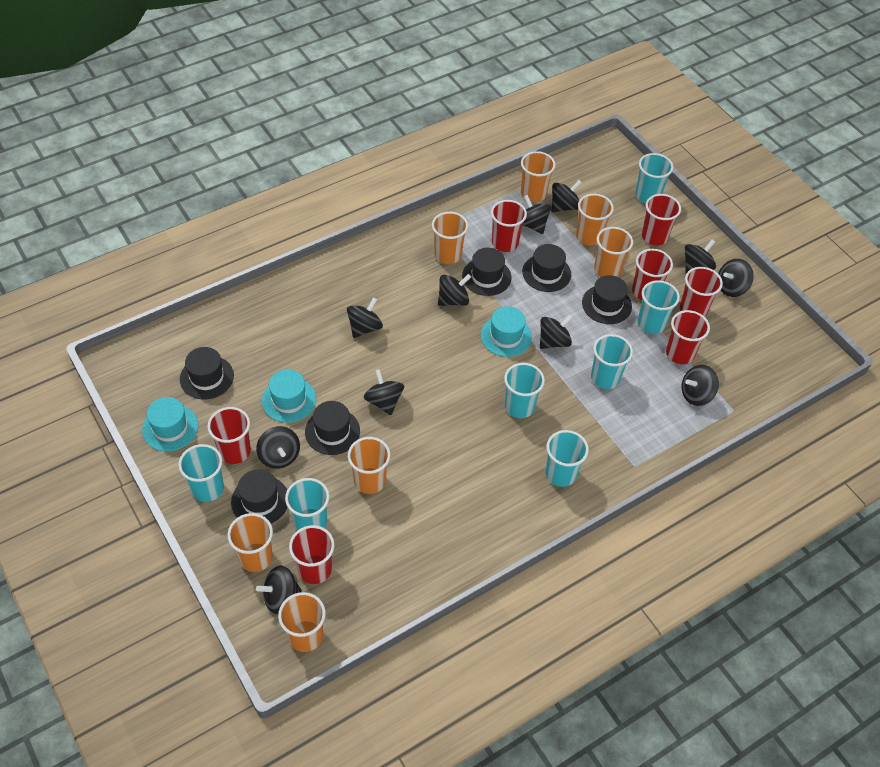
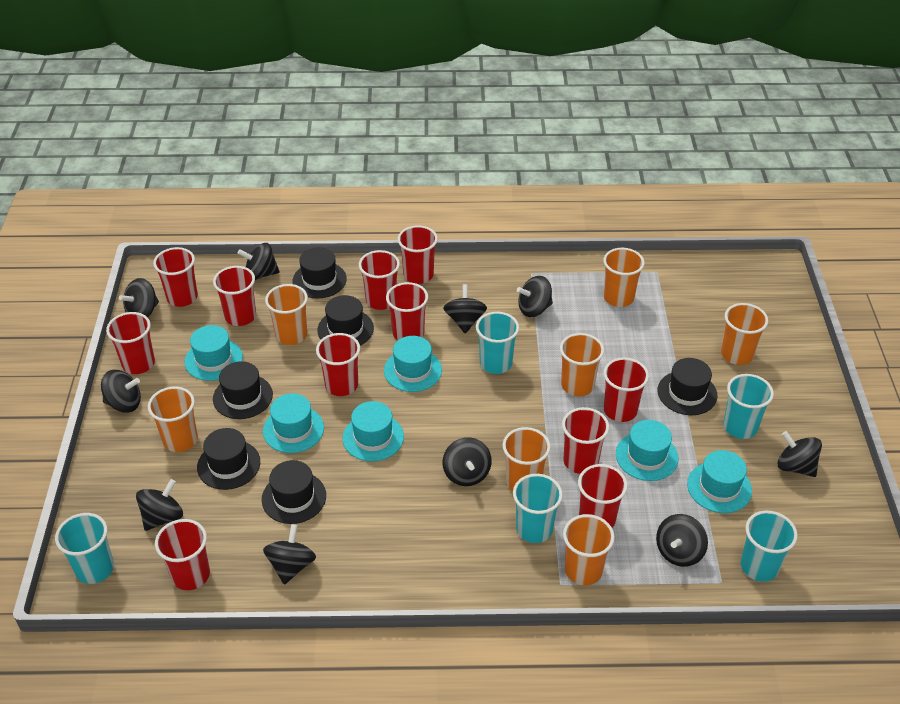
black spinning top: [256,426,300,469] [256,565,302,614] [347,297,383,338] [364,369,404,415] [438,274,471,306] [523,195,551,234] [540,314,573,349] [551,180,582,212] [682,365,719,406] [684,239,716,274] [718,259,754,297] = 11 -> [101,370,141,413] [119,278,159,317] [136,479,183,531] [238,243,280,280] [263,524,316,585] [443,284,487,334] [443,437,492,486] [517,276,553,317] [656,514,708,567] [778,431,822,477] = 10
red cup: [207,407,251,464] [289,525,335,584] [491,200,527,252] [632,249,673,300] [642,194,681,246] [666,310,710,364] [680,267,723,317] = 7 -> [106,312,155,374] [153,247,198,307] [155,519,210,590] [213,266,256,326] [316,333,360,396] [359,250,400,310] [386,282,428,341] [398,225,438,284] [562,407,609,474] [578,464,628,528] [604,358,649,422] = 11
turquoise cup: [178,444,224,502] [285,478,329,531] [504,363,545,418] [546,430,589,487] [591,334,633,389] [635,153,673,203] [638,280,680,334] = 7 -> [55,513,114,584] [476,312,519,374] [513,474,563,543] [723,374,774,439] [740,511,798,582] = 5
turquoise hat: [142,397,198,451] [262,369,316,423] [481,306,532,357] = 3 -> [185,325,243,381] [263,393,324,453] [342,401,404,461] [384,336,442,392] [616,420,678,481] [687,450,752,513] = 6

